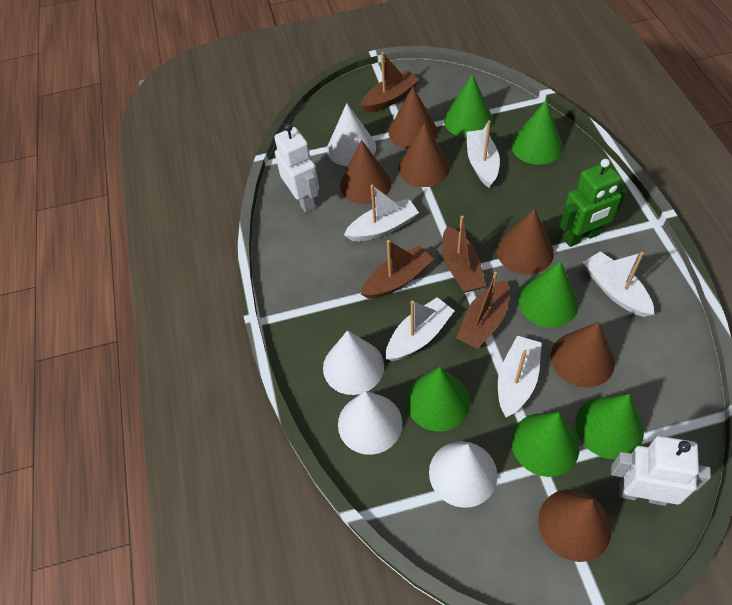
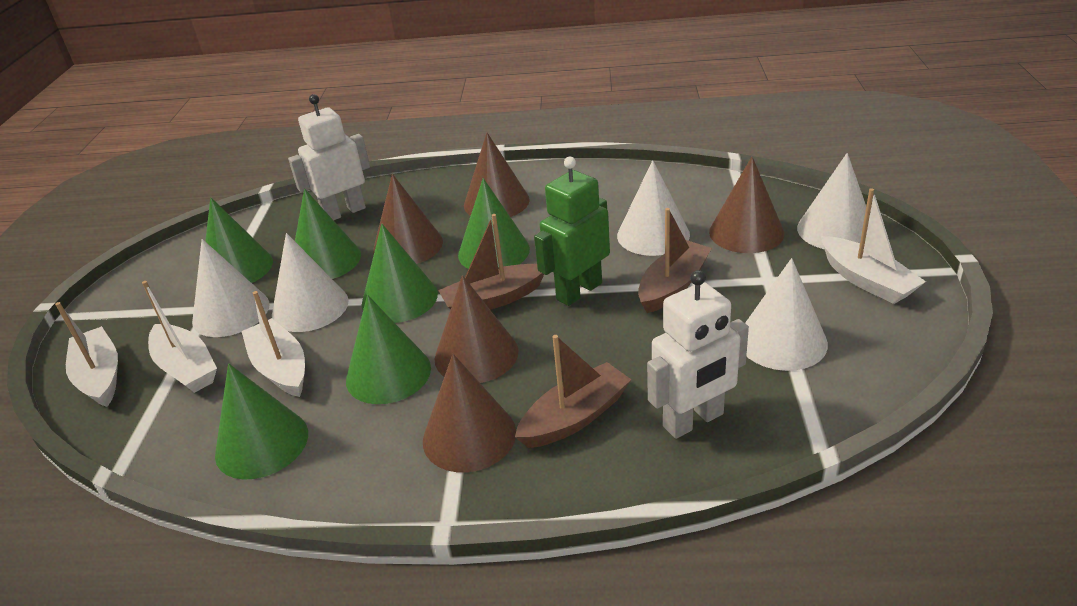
brown boat: [361,52,420,113] [361,240,434,299] [442,216,486,293] [456,272,510,349] = 4 -> [438,214,544,310] [515,335,632,448] [638,208,712,313] = 3
brown cone: [340,140,391,204] [389,87,438,150] [398,123,450,187] [497,209,554,275] [538,489,612,562] [551,321,615,388] = 6 -> [373,174,443,264] [423,354,516,472] [435,275,519,383] [464,133,530,217] [709,157,784,253] = 5
white boat: [344,184,419,242] [386,297,455,361] [466,120,500,188] [498,336,542,417] [583,251,654,317] = 5 -> [55,302,118,407] [142,281,217,393] [242,291,305,397] [821,188,926,304] = 4
white cone: [323,330,384,395] [327,103,376,166] [338,391,402,455] [429,441,498,508] = 4 -> [192,239,270,337] [272,233,349,332] [617,160,690,256] [745,258,828,371] [797,153,870,249] = 5

